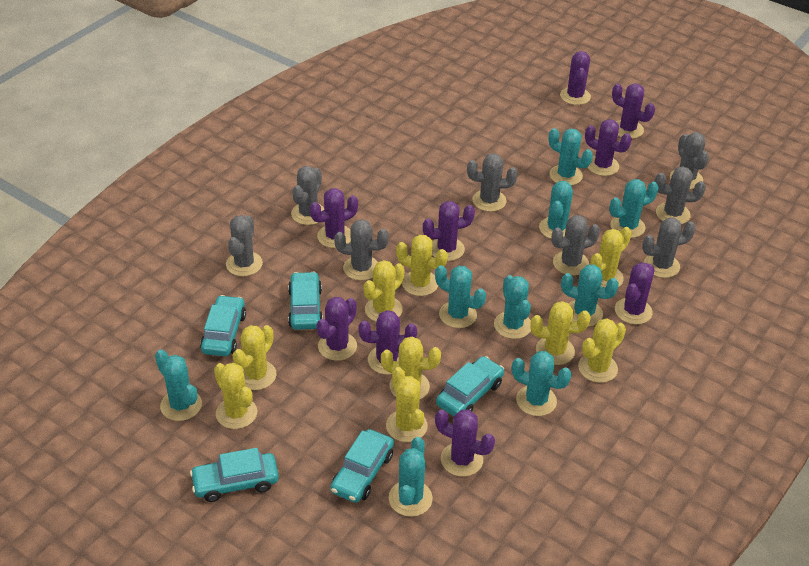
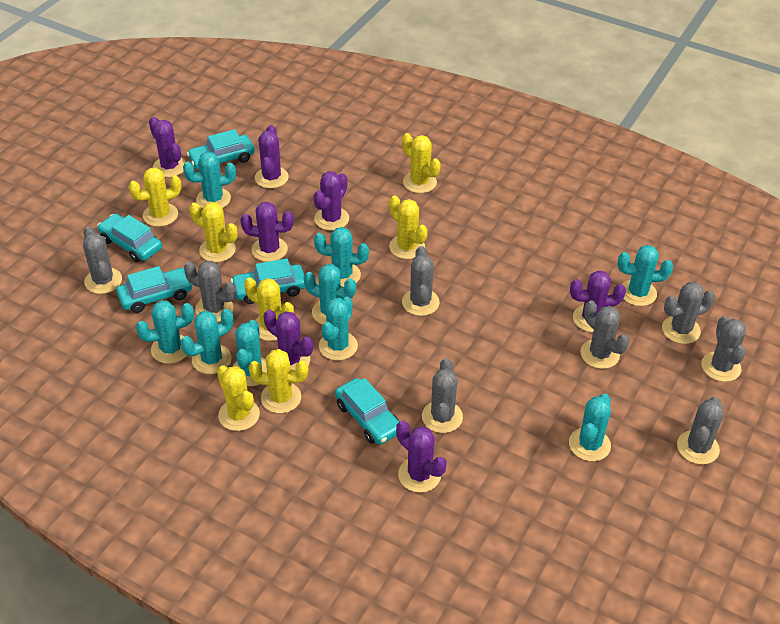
purple cactus: [310,188,358,248] [316,297,357,361] [358,310,417,375] [423,201,475,261] [435,410,495,477] [560,51,591,105] [585,119,632,176] [612,84,655,139] [615,262,655,325] = 9 -> [149,117,186,177] [240,202,294,262] [255,125,289,188] [264,309,313,370] [314,171,349,231] [396,421,447,493] [570,270,626,332] = 7
yellow cactus: [214,363,257,429] [232,325,277,390] [363,260,405,322] [381,337,441,399] [386,367,428,442] [396,235,448,296] [531,301,591,365] [578,318,626,383] [590,227,632,287] = 9 -> [128,168,182,227] [190,202,238,262] [217,365,260,431] [244,277,294,341] [249,349,308,413] [389,196,428,259] [402,133,441,193] = 7

